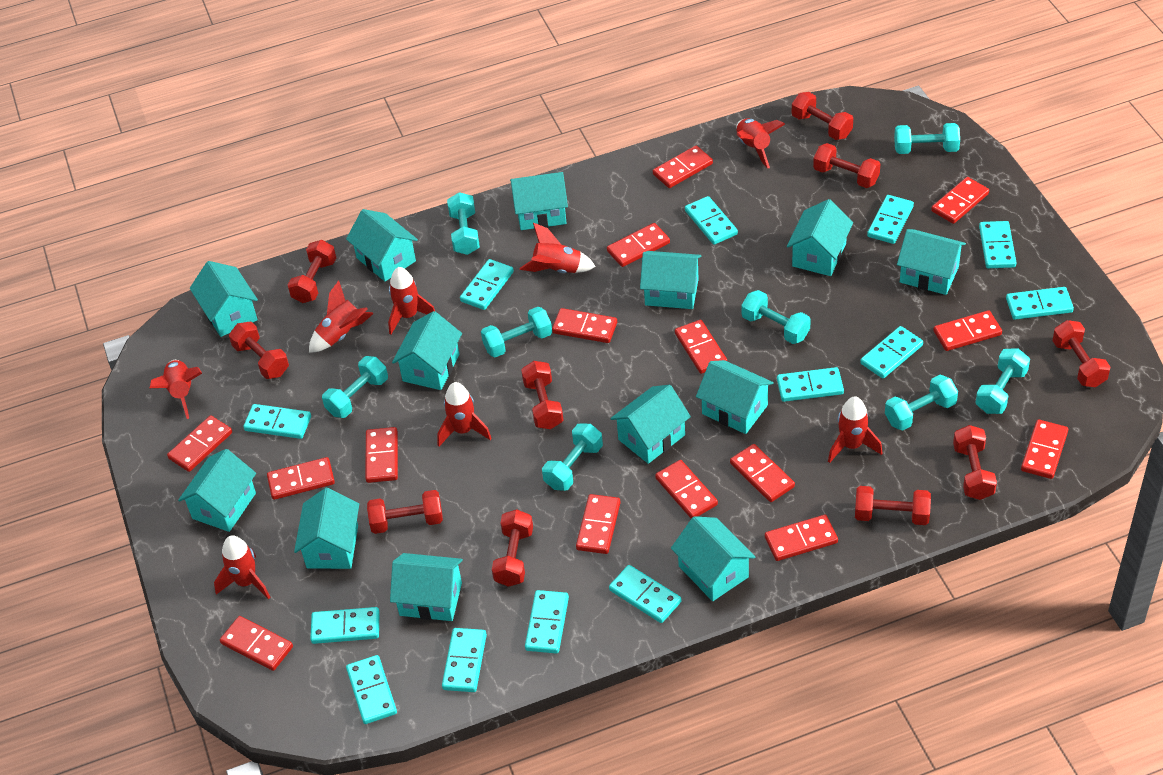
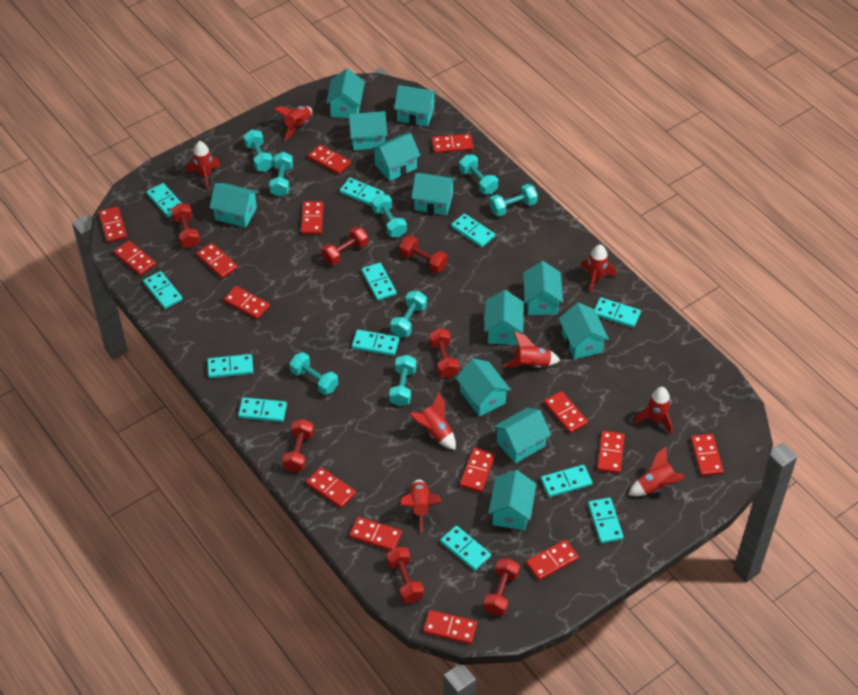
red dumbbell: [229,321,289,379] [288,240,336,303] [367,490,443,534] [492,509,533,587] [521,361,563,429] [792,92,853,140] [813,143,880,188] [855,486,931,525] [953,425,997,500] [1052,320,1110,387] = 10 -> [171,203,200,248] [282,419,314,472] [321,226,368,265] [386,547,424,603] [400,236,448,273] [429,328,459,378] [484,558,520,615] = 7
turquoise domino: [243,404,311,439] [310,607,380,644] [346,655,397,724] [442,628,487,692] [460,259,514,310] [525,590,569,654] [609,565,681,623] [685,196,738,245] [777,367,844,402] [860,326,923,378] [867,195,914,244] [979,221,1016,268] [1006,287,1074,320] = 13 -> [143,271,183,309] [147,183,181,218] [207,354,253,378] [238,397,287,422] [340,178,384,206] [352,330,399,356] [361,263,397,301] [440,526,491,571] [451,214,495,248] [541,465,592,497] [588,498,624,544] [595,298,641,328] = 12
turquoise house: [178,449,256,532] [190,261,258,337] [294,488,359,569] [346,209,418,282] [390,553,463,621] [392,311,462,390] [510,172,568,230] [610,385,691,464] [640,251,702,309] [671,516,755,601] [696,360,774,434] [787,199,853,276] [897,229,966,295] = 13 -> [209,183,258,228] [326,69,365,118] [348,111,387,150] [371,133,421,181] [394,85,437,126] [411,173,456,215] [456,358,511,417] [484,290,524,345] [488,470,537,530] [493,408,551,464] [523,261,563,315] [559,302,609,359] = 12

